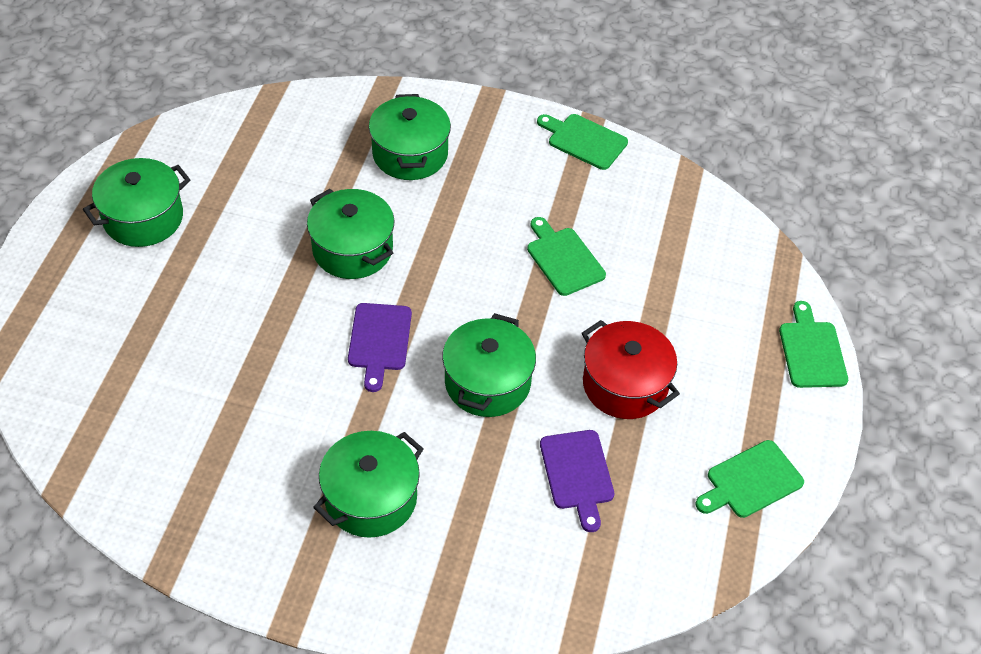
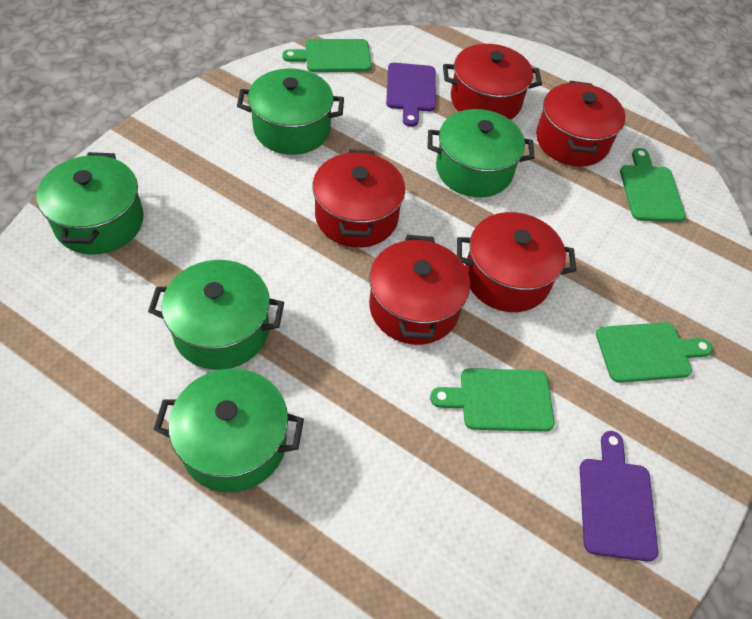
red pot: [582,320,680,419] = 1 -> [312,149,405,248] [369,235,470,345] [443,44,542,120] [457,212,577,312] [536,81,625,167] = 5

